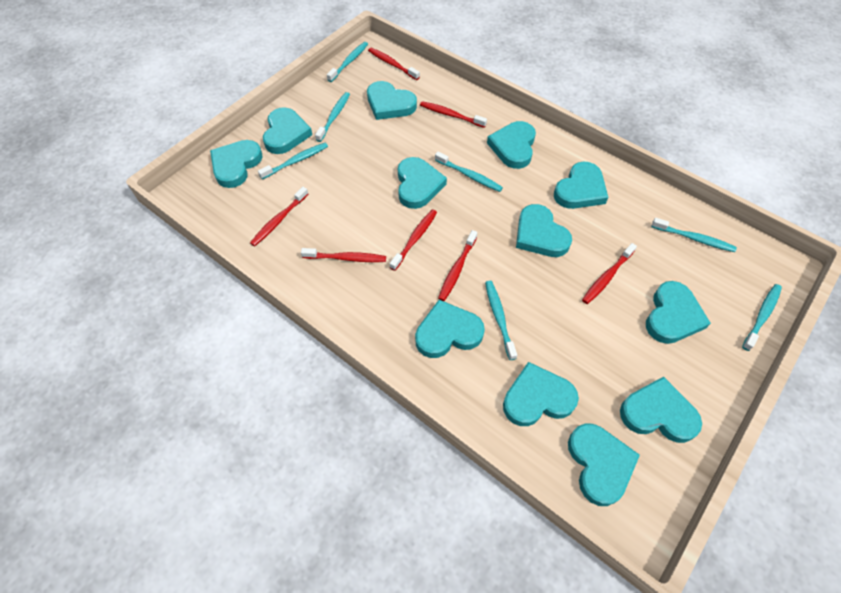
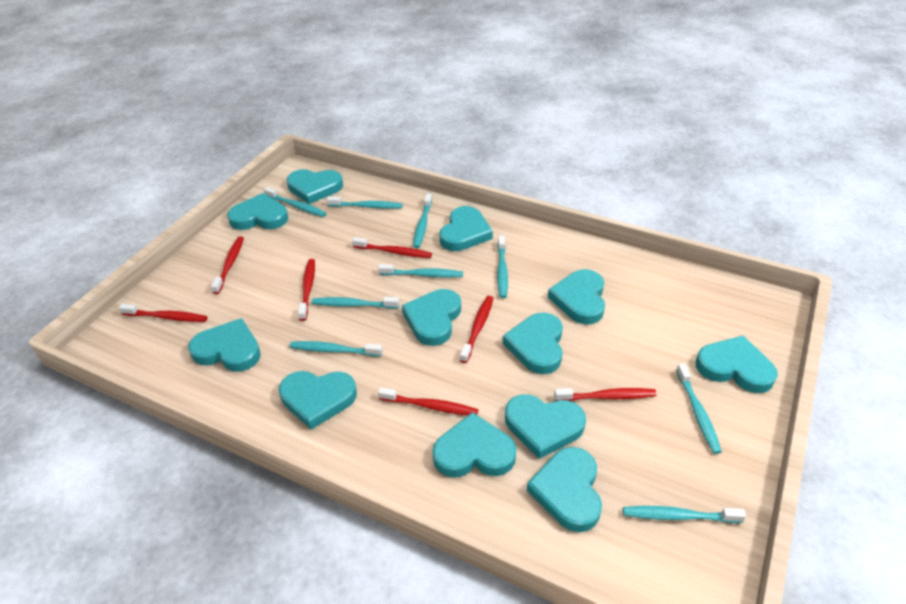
turquoise toothbrush: [258,143,328,179] [315,92,350,142] [327,42,368,82] [435,152,503,192] [485,281,517,360] [651,218,737,252] [742,284,782,351] = 7 -> [264,187,327,217] [290,341,382,356] [312,297,400,309] [327,196,403,209] [378,264,463,278] [413,193,432,248] [497,235,508,298] [623,506,746,523] [676,363,722,454] = 9

